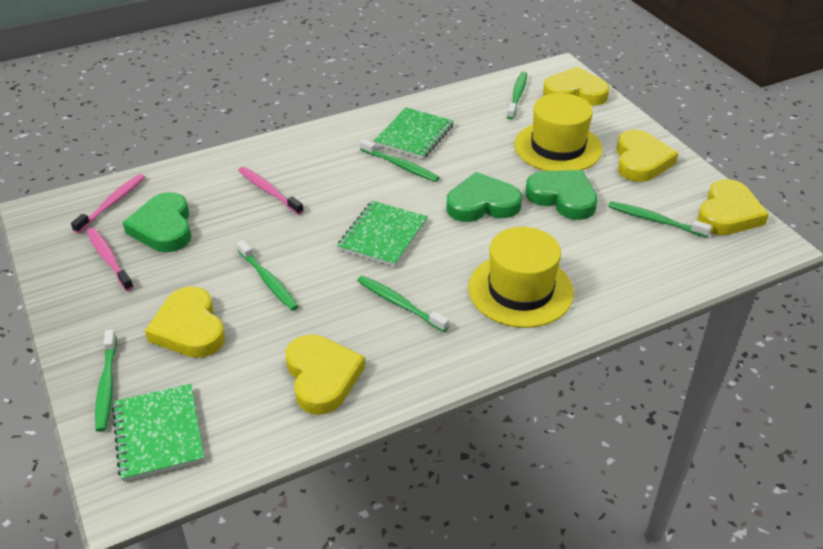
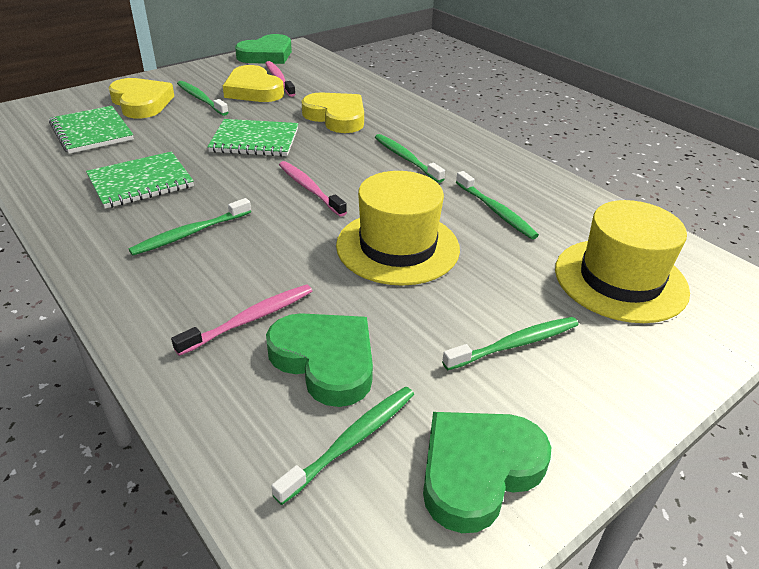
yellow heart: [145,286,225,358] [286,334,365,415] [543,67,610,106] [616,130,678,182] [697,179,769,235] = 5 -> [109,78,174,118] [223,65,284,102] [302,92,364,133] = 3

